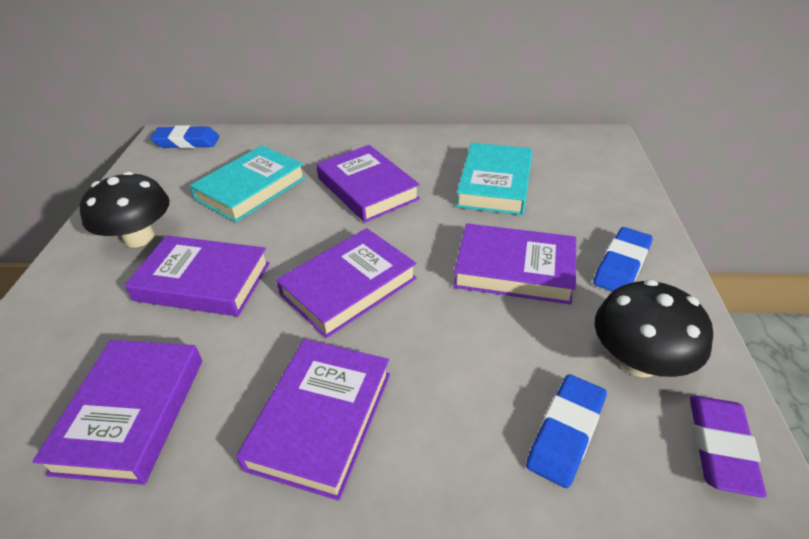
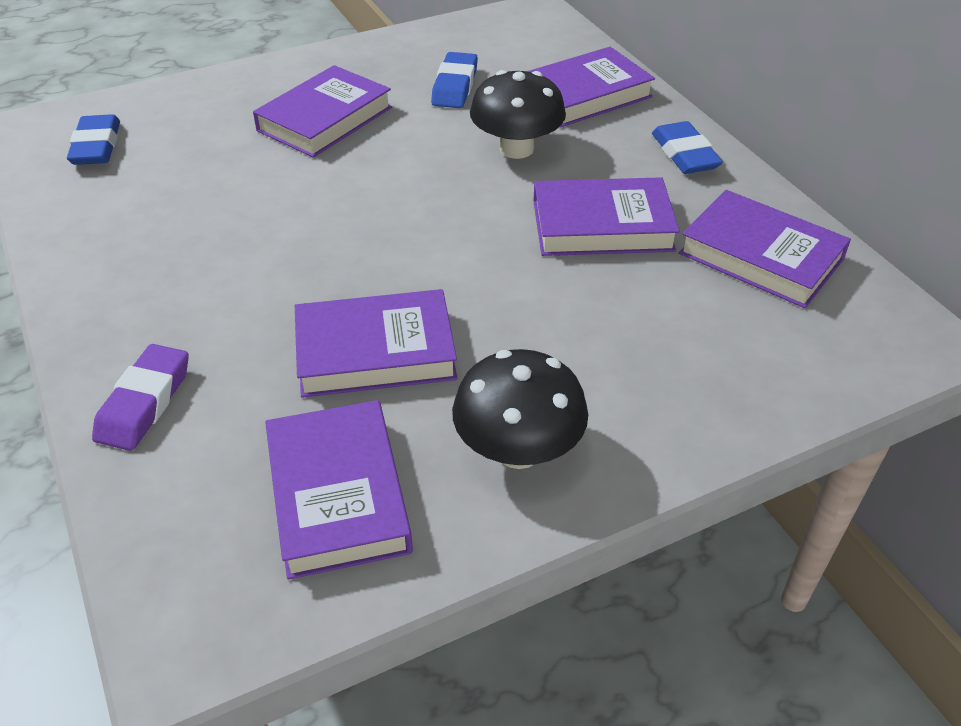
turquoise book: [190,145,306,222] [456,143,532,215] = 2 -> none = 0

